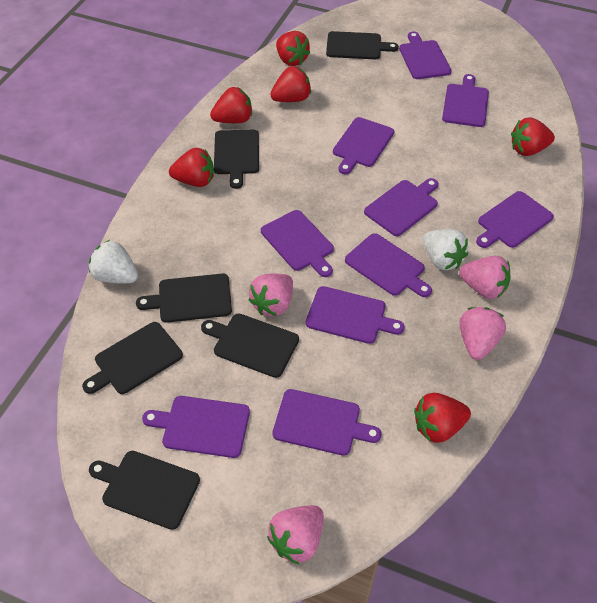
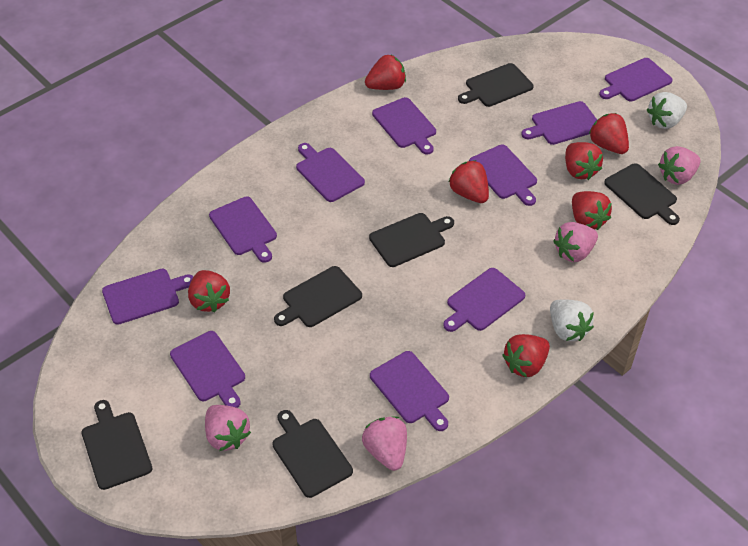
red strawberry: [169,148,214,187] [210,87,252,123] [270,66,311,102] [276,31,310,66] [414,393,471,443] [511,117,555,156] = 6 -> [188,270,230,312] [365,55,406,90] [449,160,489,203] [502,334,550,377] [565,142,603,180] [572,191,612,230] [589,113,629,154] = 7

